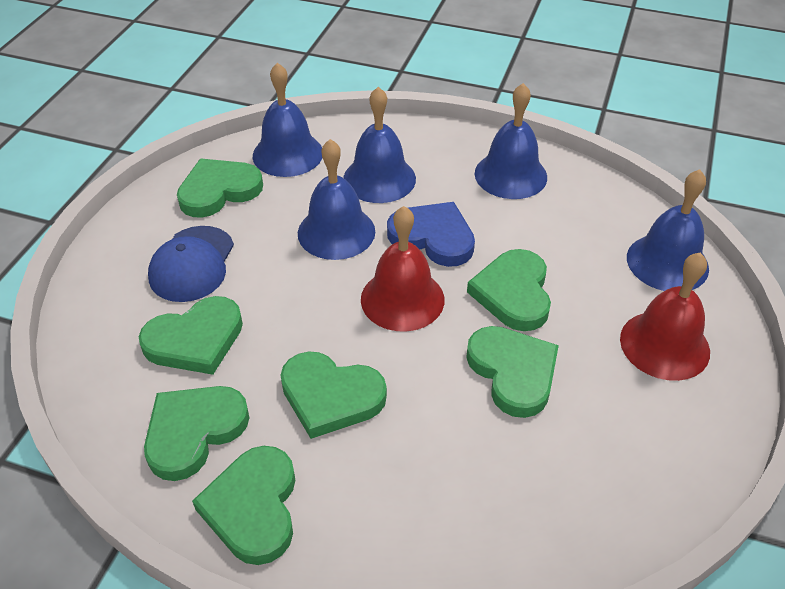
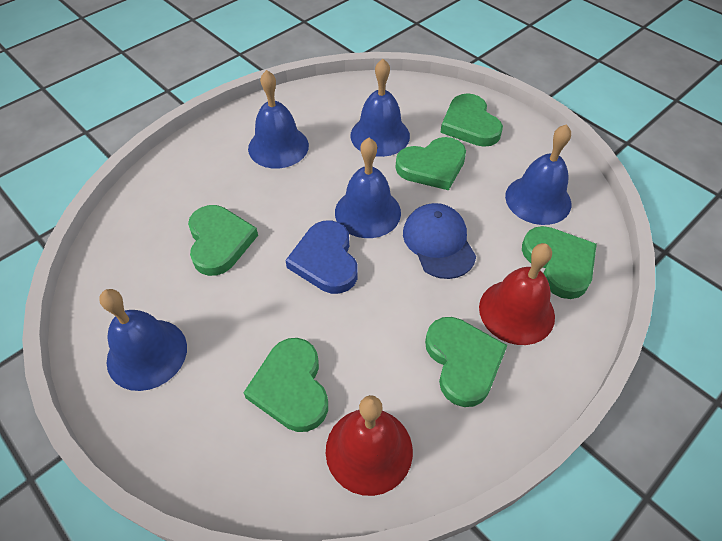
green heart: [139,296,243,375] [144,386,250,481] [177,159,263,218] [192,446,295,565] [280,351,387,439] [466,326,559,418] [467,249,551,331] = 7 -> [188,205,258,276] [244,338,328,432] [395,137,466,190] [425,317,508,407] [440,93,503,147] [522,226,597,299] = 6

